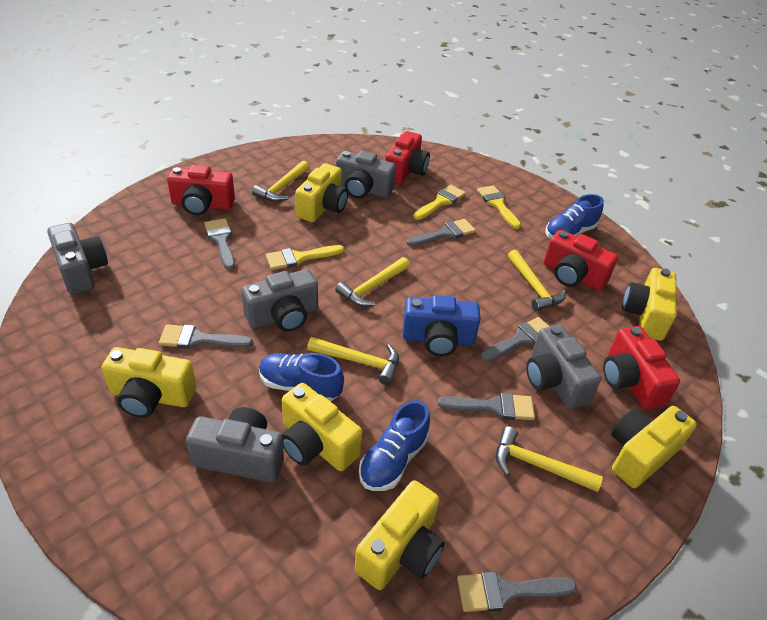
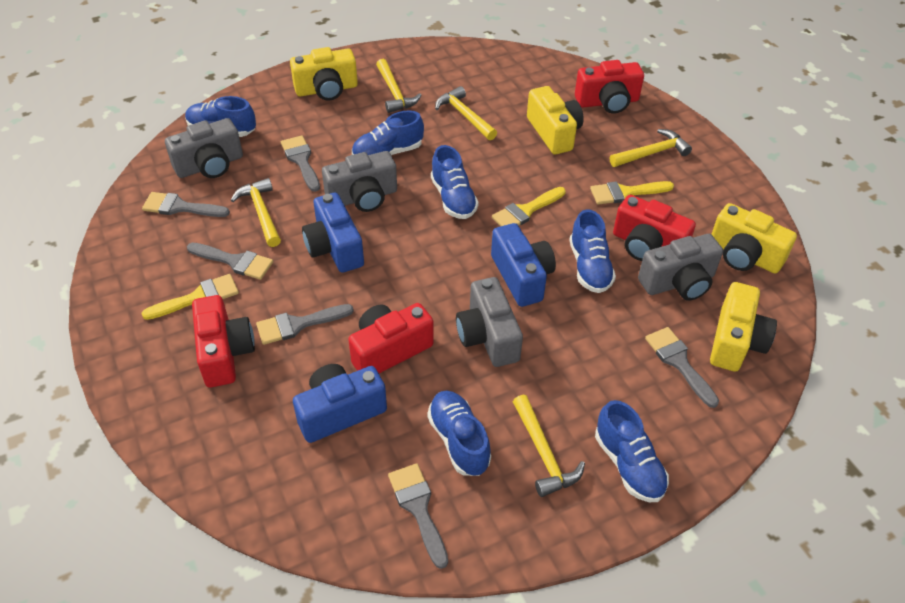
blue camera: [403,295,481,356] = 1 -> [293,364,387,443] [302,193,364,273] [491,223,556,307] = 3
blue shoe: [259,353,344,402] [359,400,430,491] [546,194,604,238] = 3 -> [185,96,256,137] [352,110,424,155] [427,391,491,476] [431,145,479,219] [570,209,616,293] [595,400,669,502] = 6
grey camera: [47,223,108,295] [186,407,284,483] [242,269,318,332] [336,151,396,199] [526,325,601,409] = 5 -> [165,118,243,178] [322,151,397,212] [456,277,523,367] [638,234,723,301] = 4
yellow camera: [102,347,197,418] [282,383,362,471] [295,163,348,222] [355,480,445,590] [611,406,697,488] [622,268,677,341] = 6 -> [290,47,358,101] [527,86,584,155] [710,282,777,372] [711,203,797,273] = 4

